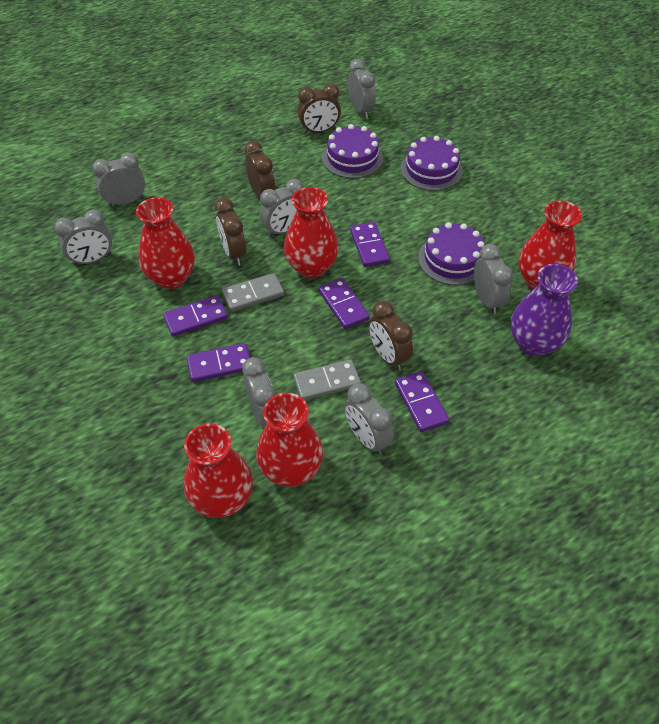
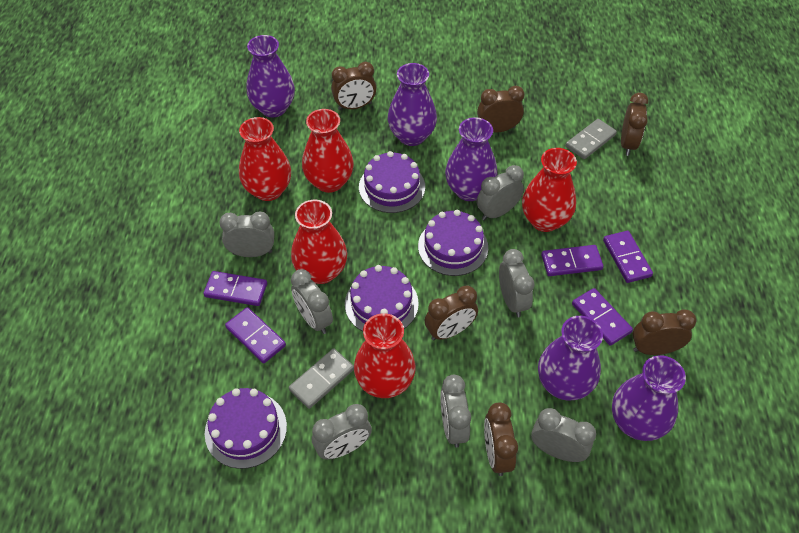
brown clock: [215,198,246,265] [245,140,275,199] [297,84,341,134] [369,301,413,371] = 4 -> [331,62,376,110] [425,285,478,341] [477,86,524,132] [484,402,518,476] [621,93,648,156] [633,309,697,355] = 6
purple cake: [322,124,383,179] [401,136,463,191] [418,222,485,286] = 3 -> [205,388,287,469] [345,265,419,331] [359,151,425,213] [418,210,488,276] = 4
purple vase: [510,264,578,356] = 1 -> [246,35,295,117] [388,63,437,146] [445,117,497,201] [538,316,603,401] [612,355,686,441] = 5

